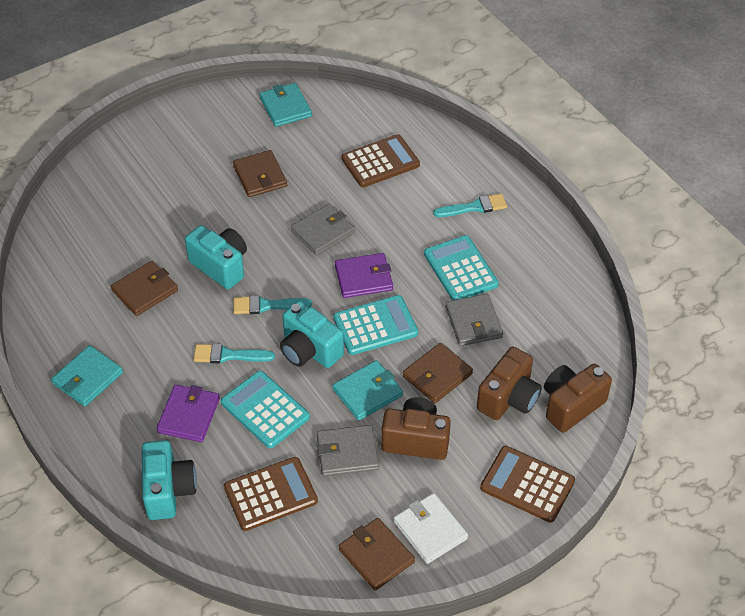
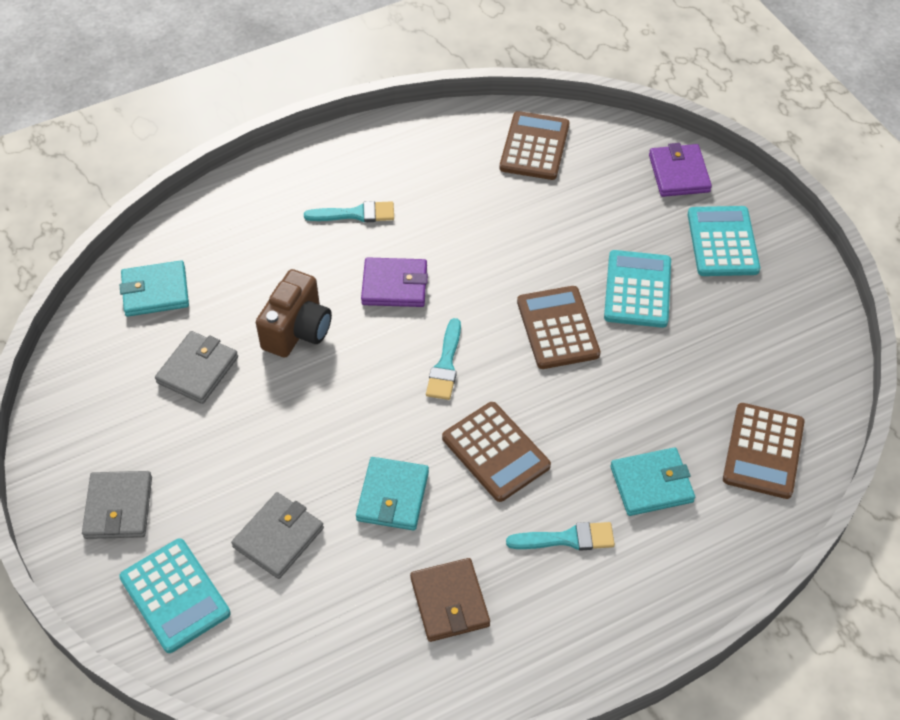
brown calculator: [224,457,318,531] [341,134,420,187] [480,446,575,523] = 3 -> [442,402,551,502] [500,111,570,180] [517,286,601,369] [723,403,805,499] = 4
brown camera: [381,397,451,460] [477,347,542,420] [544,364,612,433] = 3 -> [256,269,332,357] = 1
brown wallet: [111,261,178,316] [233,150,287,197] [339,518,415,591] [403,343,473,403] = 4 -> [410,558,490,642] = 1
turquoise camera: [142,440,197,520] [185,225,247,289] [280,301,344,368] = 3 -> none = 0
white wallet: [394,493,468,564] = 1 -> none = 0

